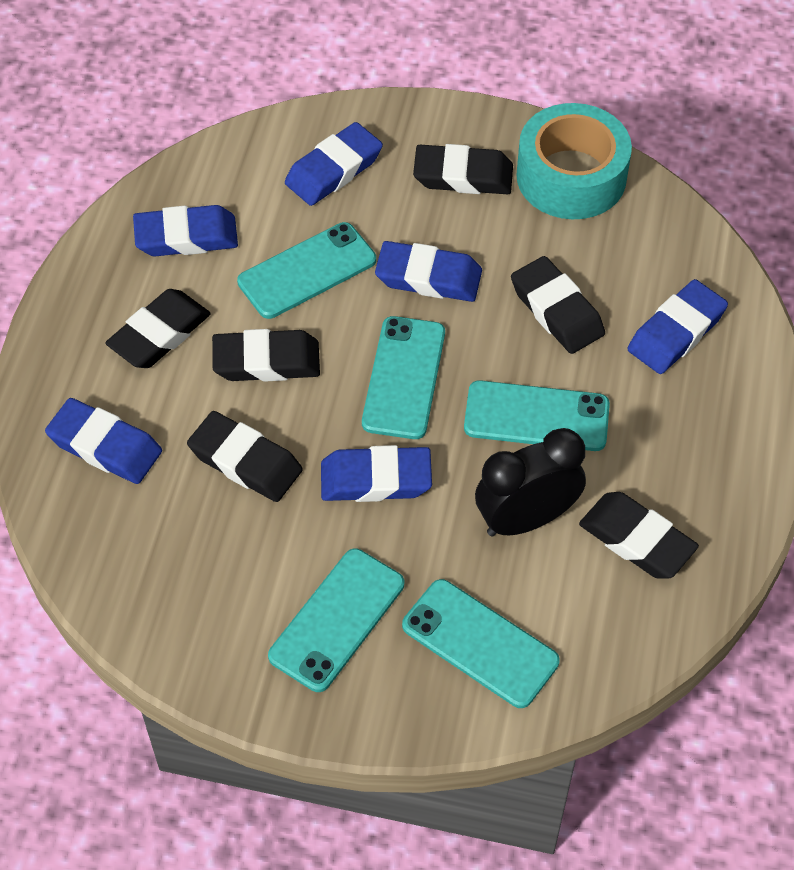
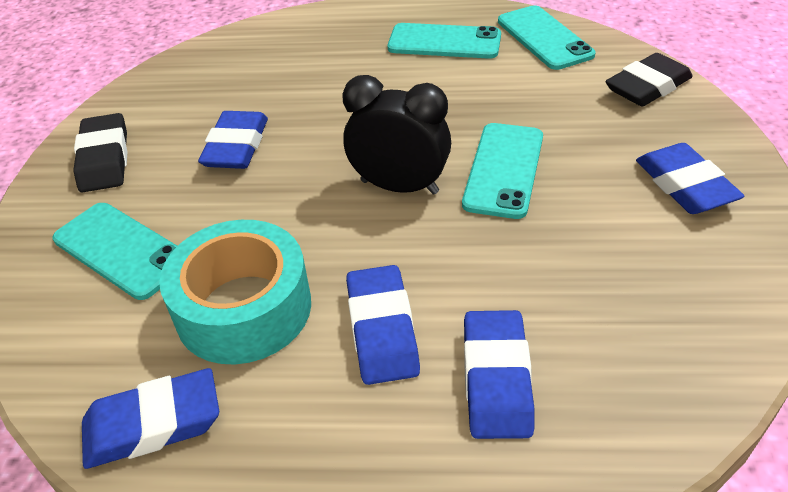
black eraser: [105,289,211,368] [187,411,303,502] [212,329,320,382] [413,144,513,194] [511,256,605,354] [579,492,699,579] = 6 -> [74,113,127,193] [605,53,693,106] = 2
blue eraser: [45,398,162,484] [133,205,238,256] [285,122,383,206] [321,445,432,502] [375,241,482,302] [627,279,728,374] = 6 -> [82,368,219,469] [198,111,268,169] [346,265,420,385] [464,310,534,439] [636,143,744,214] = 5
turquoise phone: [237,222,376,319] [268,549,404,692] [362,316,445,439] [402,579,560,708] [464,380,610,451] = 5 -> [53,203,177,300] [388,23,501,59] [462,123,543,219] [498,5,595,70] = 4

